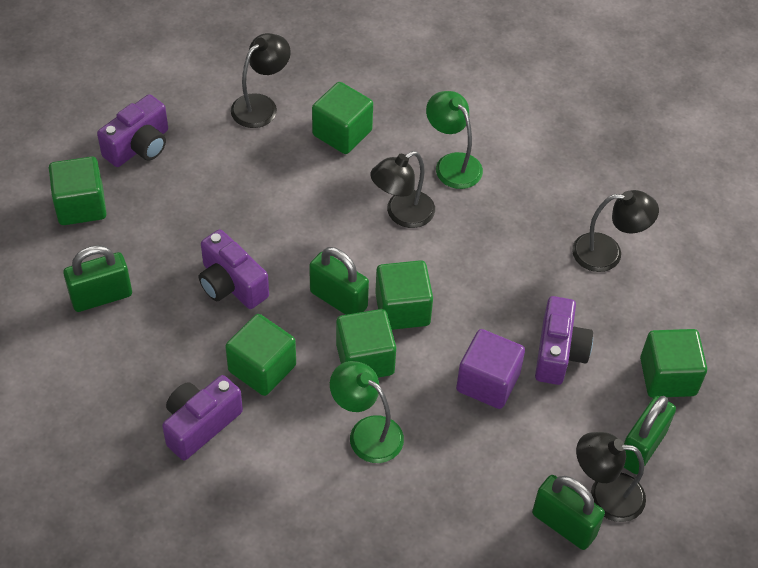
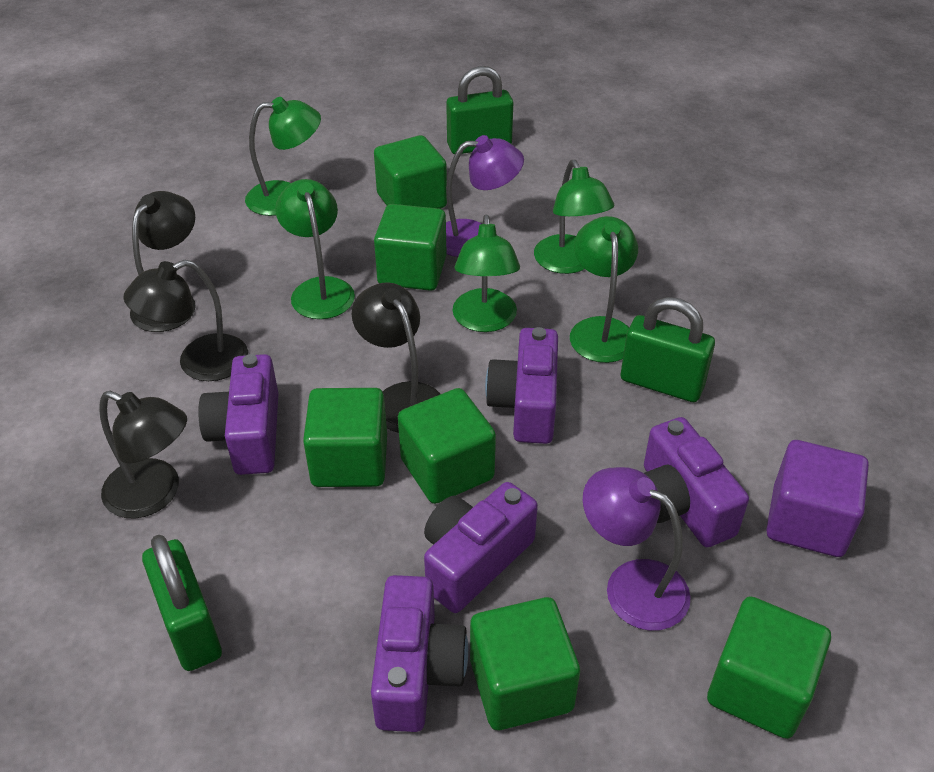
green lamp: [330,361,404,463] [426,91,483,189] = 2 -> [245,97,321,216] [275,179,355,319] [453,214,520,332] [534,160,615,274] [570,216,638,363] = 5
green padlock: [63,245,132,312] [309,247,369,315] [532,475,605,550] [623,396,676,474] = 4 -> [142,535,222,671] [446,66,513,154] [621,297,715,402] = 3
purple camera: [97,94,168,167] [162,375,243,460] [199,229,269,309] [535,296,593,385] = 4 -> [198,354,278,475] [371,575,468,732] [424,482,538,613] [485,327,558,444] [644,417,749,547] = 5
purple lamp: none = 0 -> [446,135,524,257] [583,467,691,631] = 2

